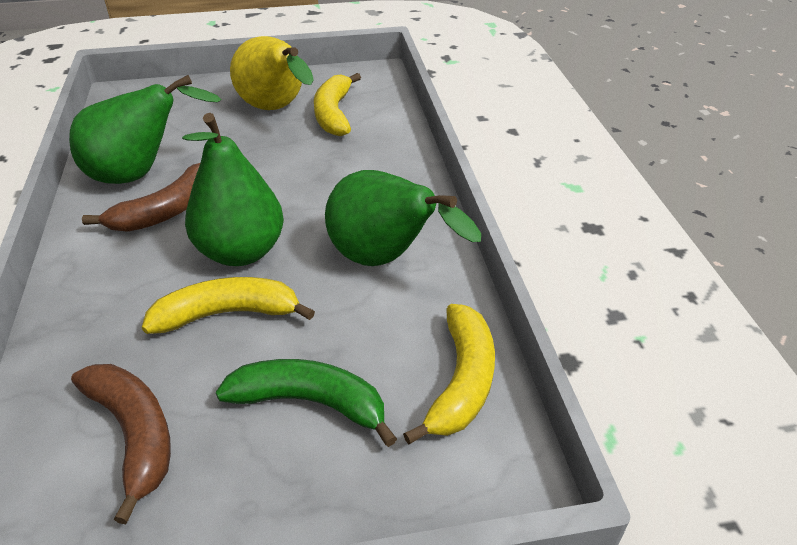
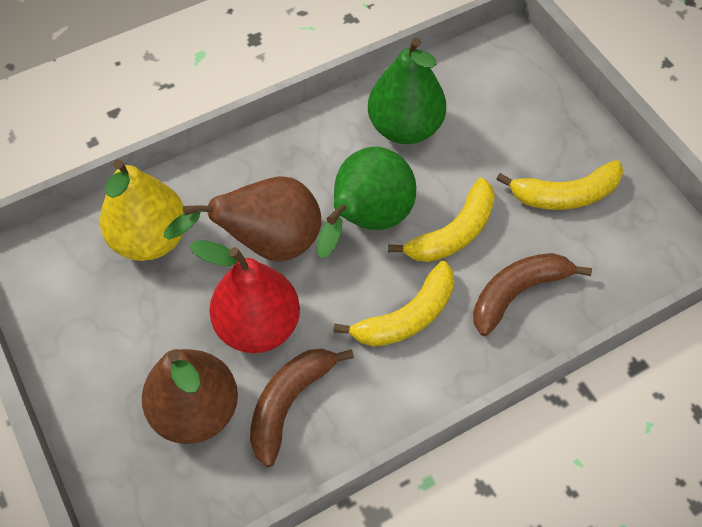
brown pear: none = 0 -> [142,349,238,444] [163,176,321,262] = 2
green banana: [216,359,397,447] = 1 -> none = 0
green pear: [69,75,222,184] [182,113,284,266] [325,170,481,266] = 3 -> [317,147,416,258] [368,37,446,144] = 2
red pear: none = 0 -> [189,240,300,353] = 1

